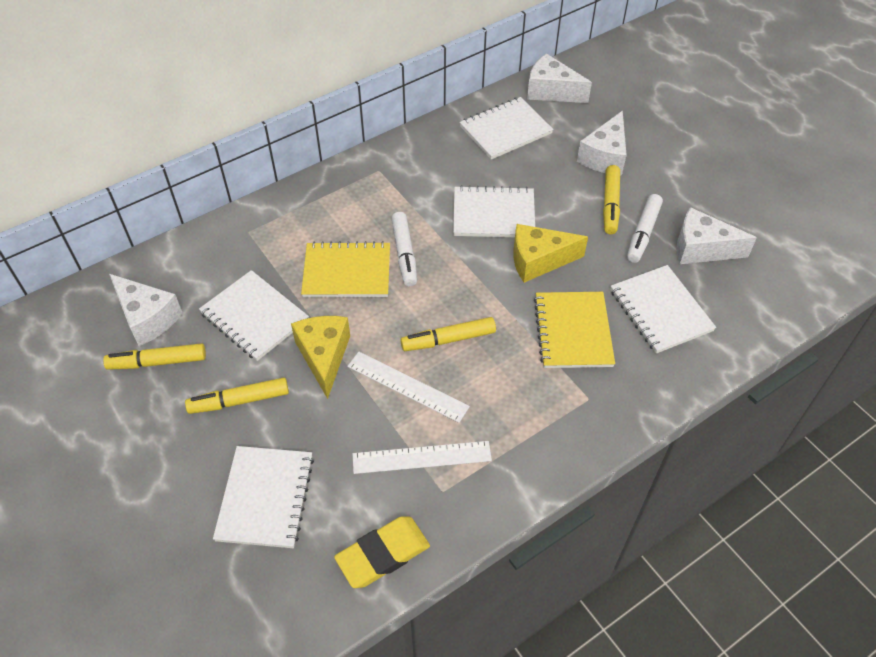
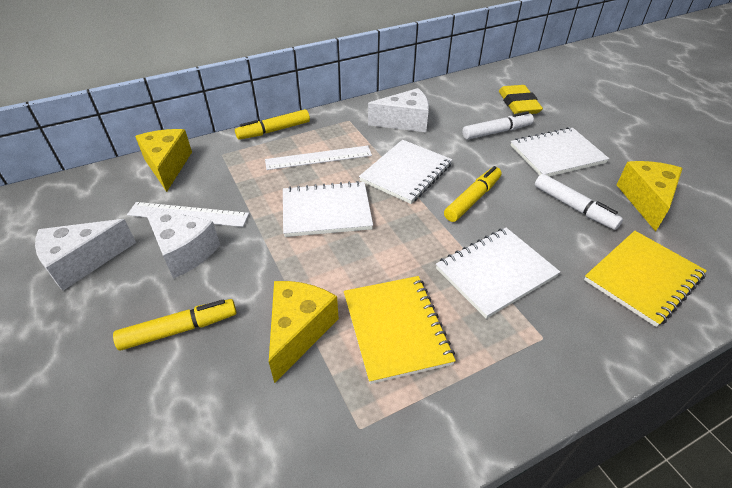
white cheese: [109,274,182,346] [527,53,592,103] [577,111,627,176] [676,207,757,264] = 4 -> [35,219,136,291] [143,206,220,279] [368,88,429,132] = 3
white notebook: [199,270,309,361] [213,446,314,548] [453,185,535,237] [460,97,553,160] [610,265,716,354] = 5 -> [283,181,373,237] [359,140,453,204] [436,228,560,319] [510,127,609,176] = 4
yellow cheese: [291,316,350,399] [513,224,588,283] = 2 -> [135,129,192,192] [269,281,339,383] [617,161,683,232] = 3
yellow marker: [103,343,206,370] [185,377,289,414] [400,317,496,351] [603,165,620,234] = 4 -> [113,299,237,350] [235,109,310,140] [444,166,502,222] = 3

